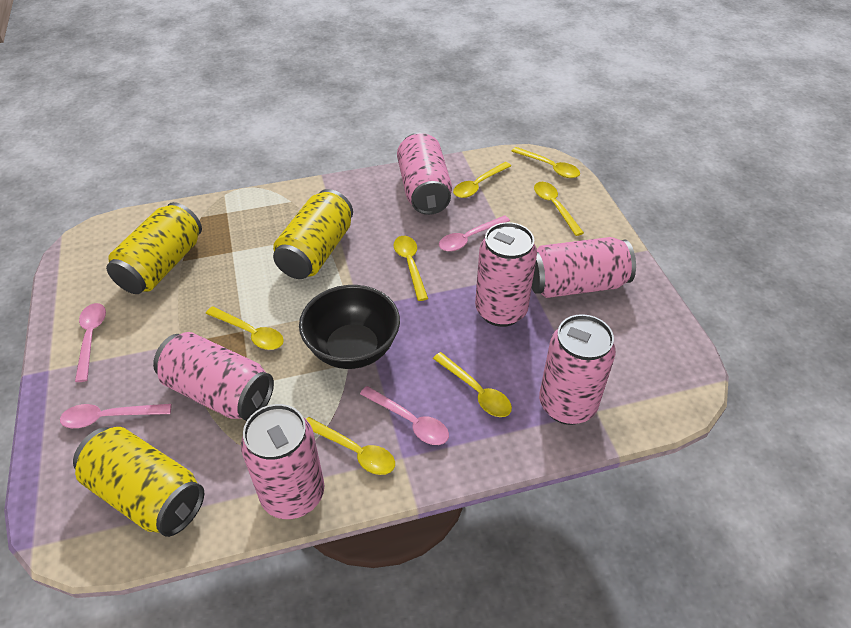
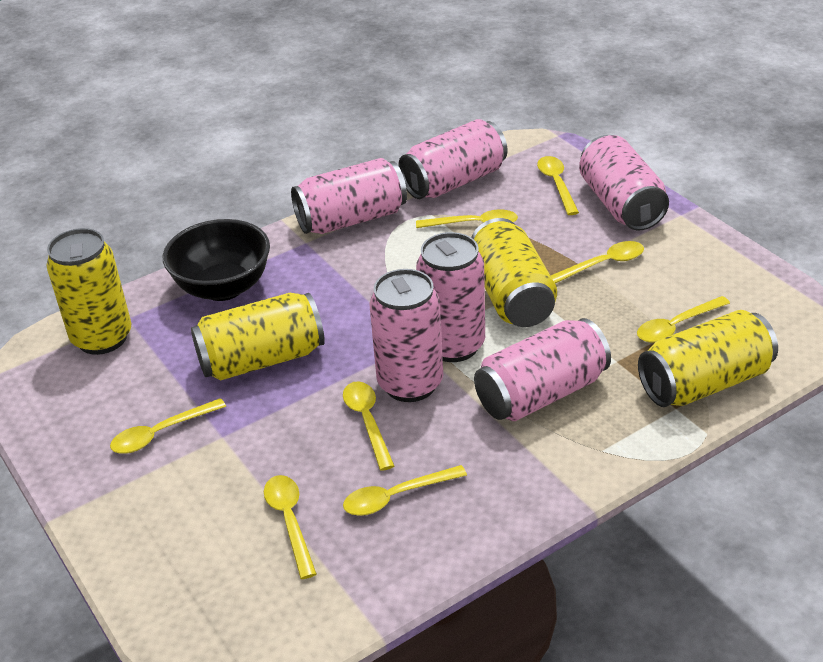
pink spoon: [60,404,171,428] [75,303,106,382] [360,386,449,445] [439,215,510,251] = 4 -> none = 0
yellow can: [73,427,204,537] [106,202,202,294] [273,189,353,279] = 3 -> [46,228,132,355] [191,293,325,380] [471,218,557,327] [638,310,778,407] = 4
yellow spoon: [206,306,284,350] [306,417,395,475] [394,236,428,301] [433,352,512,417] [453,162,511,198] [512,147,580,178] [534,182,584,236] = 7 -> [110,398,226,454] [264,475,317,579] [343,381,394,471] [343,465,467,516] [416,209,518,228] [537,156,579,215] [551,241,644,283] [637,296,730,343] = 8

